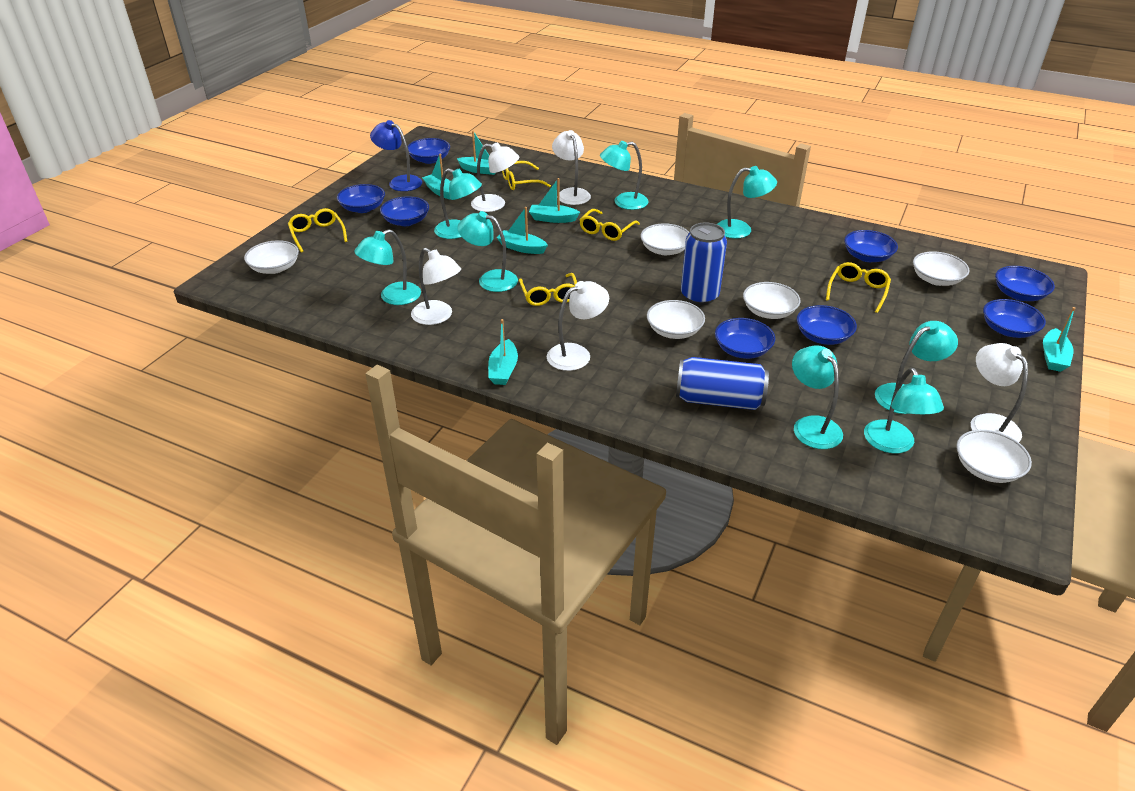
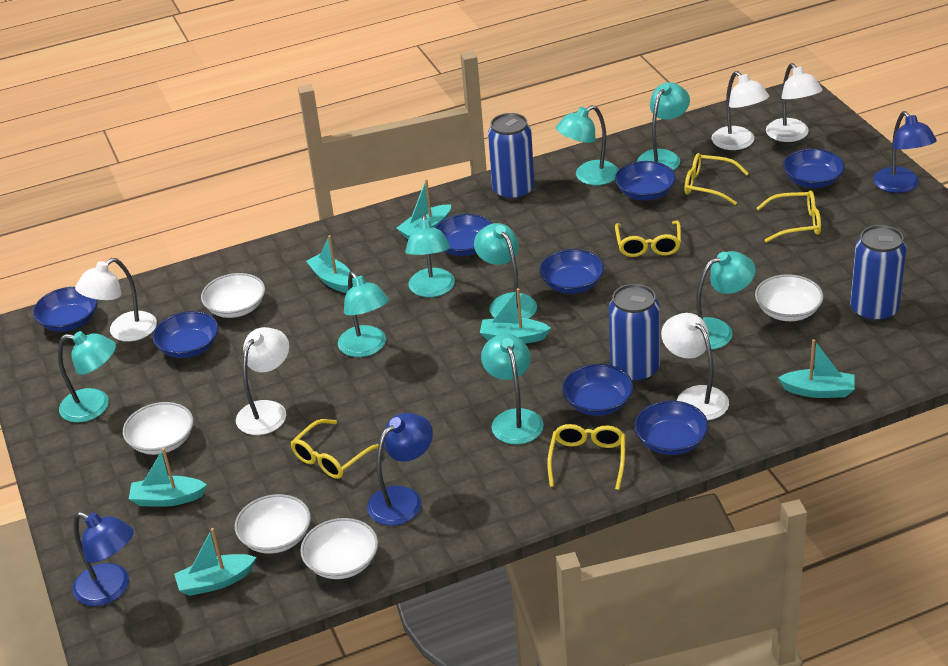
blue can: [676,357,769,410] [681,223,727,305] = 2 -> [488,113,534,201] [609,284,660,383] [850,225,906,322] = 3
blue lamp: [370,120,422,191] = 1 -> [73,512,134,606] [367,413,433,526] [873,111,937,193] = 3
white bowl: [244,240,299,274] [641,223,689,255] [647,300,705,339] [743,282,800,319] [913,251,969,286] [956,430,1032,483] = 6 -> [123,402,193,455] [201,273,265,318] [235,494,311,554] [300,518,378,579] [755,274,823,321] = 5

